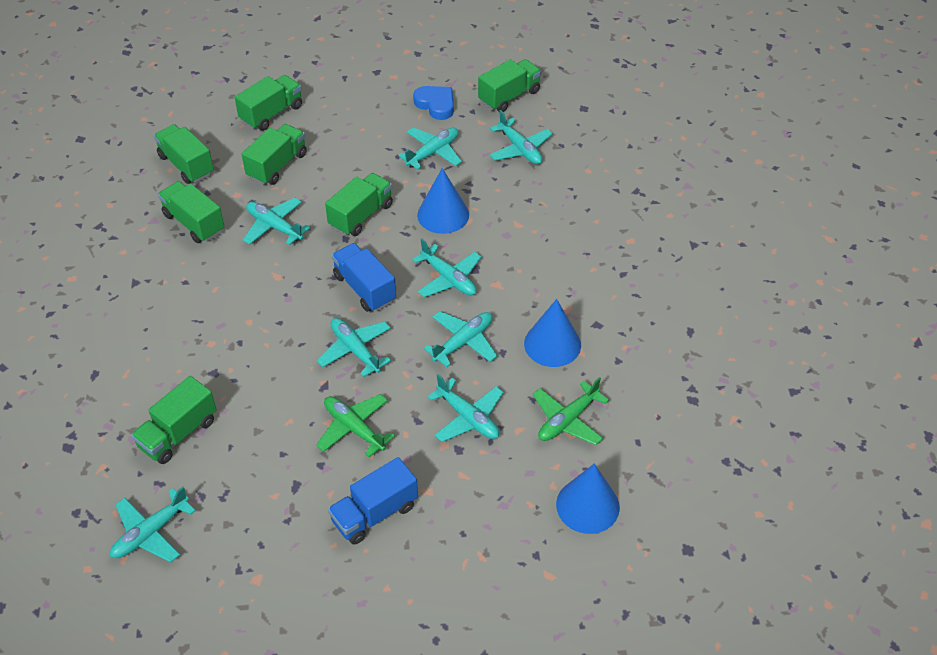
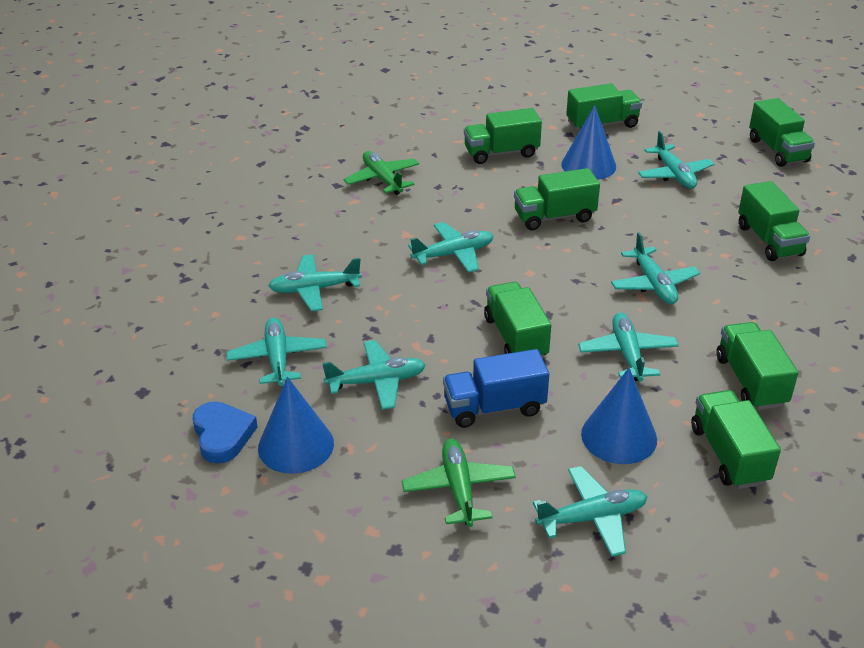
blue truck: [328,457,418,545] [332,243,396,312] = 2 -> [443,349,549,428] = 1
green truck: [131,376,217,464] [154,124,214,184] [158,181,224,243] [235,75,302,131] [242,124,307,185] [325,173,393,236] [478,59,542,112] = 7 -> [464,108,542,164] [484,282,551,359] [514,168,600,230] [566,83,642,130] [691,390,781,489] [716,322,798,410] [738,181,810,261] [749,98,815,167] = 8

